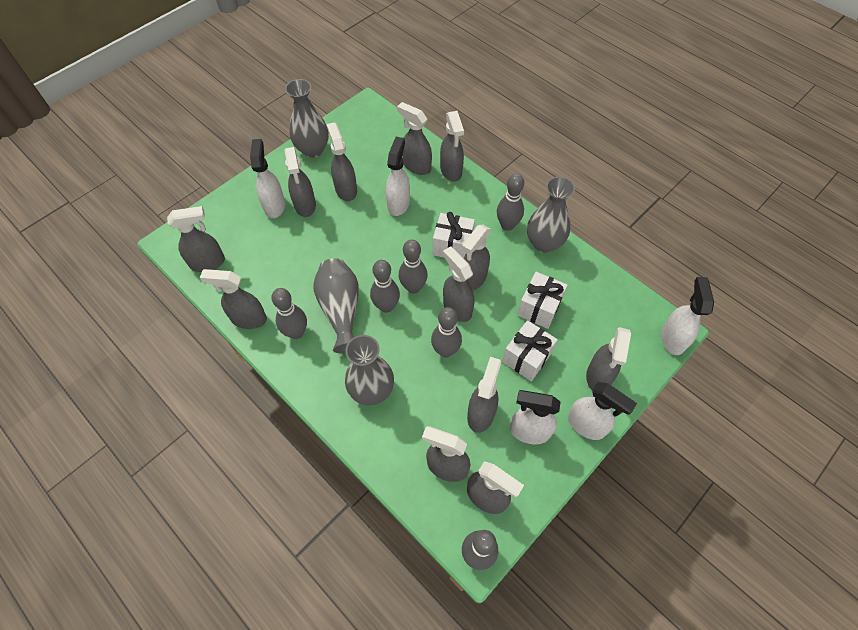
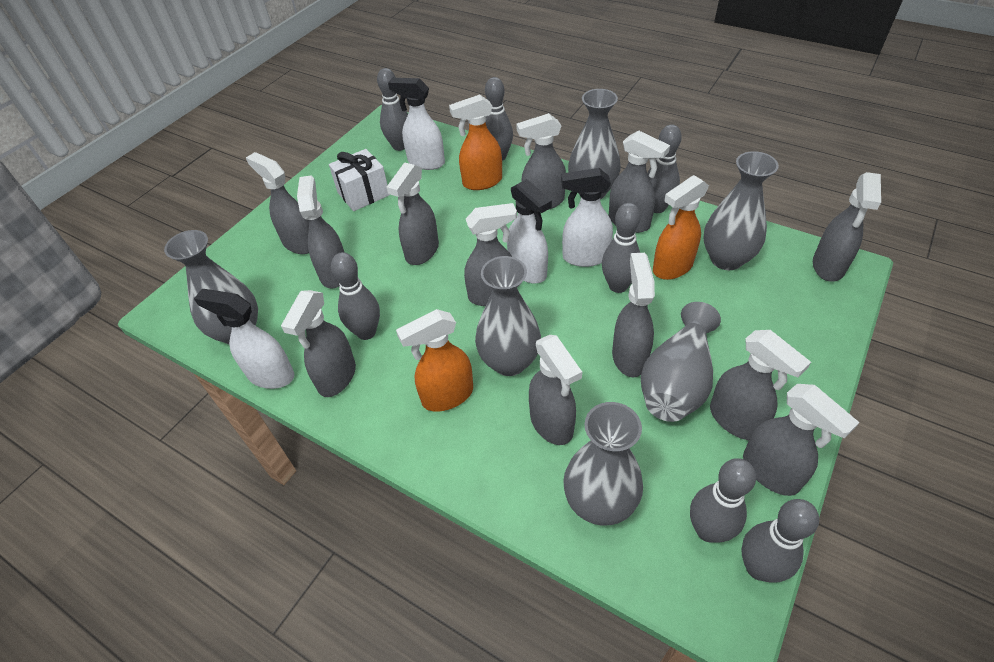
grey bowling pin: [271,288,307,339] [370,260,400,313] [399,240,428,294] [431,307,462,357] [462,530,498,570] [497,173,524,231] = 6 -> [331,252,380,340] [377,68,408,151] [485,77,513,161] [602,203,641,293] [647,124,682,213] [690,458,756,543] [741,499,819,583] = 7
grey vase: [285,79,329,158] [313,258,359,353] [345,335,394,405] [527,176,575,253] = 4 -> [164,230,258,344] [475,256,541,376] [563,402,643,525] [568,89,621,199] [641,302,721,422] [704,151,779,270] = 6
orange spray bottle: none = 0 -> [396,309,473,412] [449,94,502,190] [653,175,709,280] = 3
white gift: [433,212,475,258] [502,320,558,381] [517,272,568,329] = 3 -> [329,149,390,211] = 1
white spray bottle: [250,139,285,218] [386,137,410,216] [510,390,561,444] [568,382,637,440] [661,277,714,355] = 5 -> [194,289,294,389] [388,78,445,170] [507,179,552,283] [561,168,613,267] = 4

